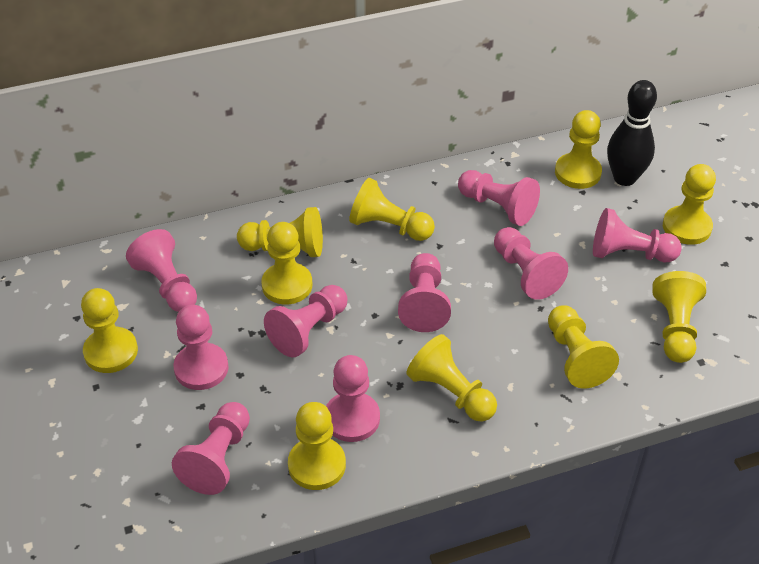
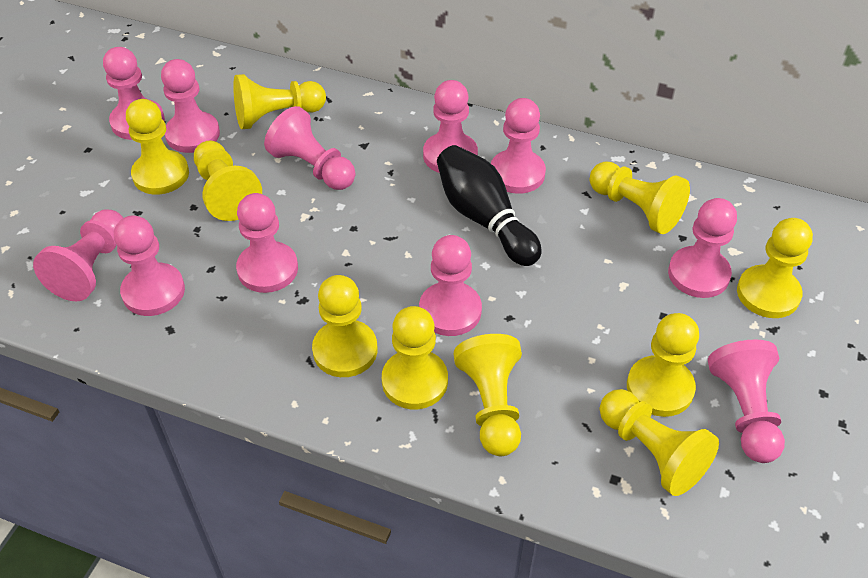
pink pawn: [126,229,197,312] [172,402,250,495] [173,305,229,390] [264,285,348,357] [326,355,380,442] [398,253,451,332] [458,170,540,226] [494,227,568,300] [593,208,682,262] = 9 -> [33,209,123,301] [103,47,165,140] [114,216,185,316] [161,59,220,153] [236,193,298,293] [264,106,356,190] [419,235,482,336] [423,80,478,173] [491,98,546,194] [668,198,737,298] [708,339,785,463] = 11

